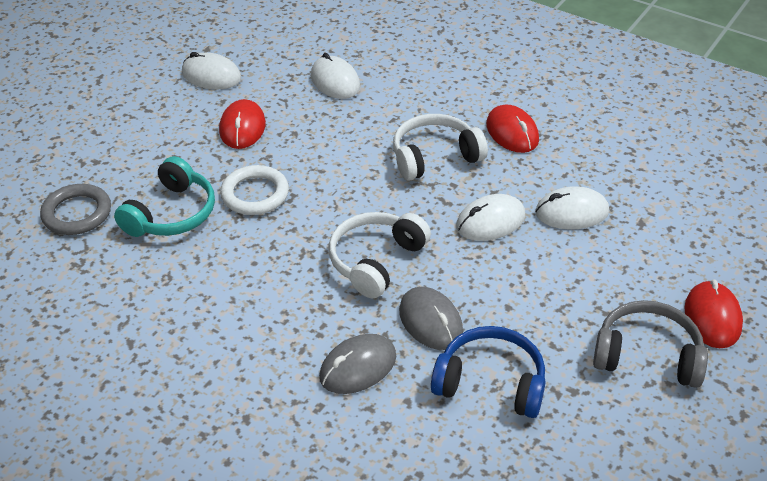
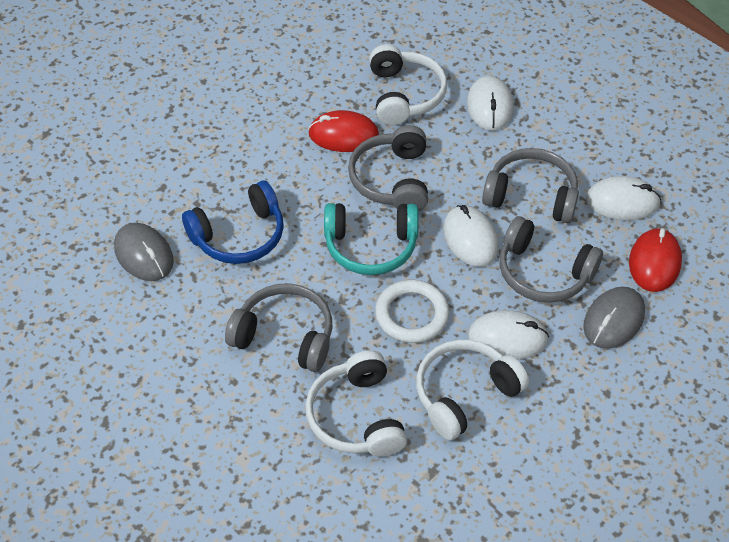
grey headphones: [593,300,708,388] = 1 -> [225,283,333,372] [348,125,428,212] [482,148,579,223] [499,216,603,303] = 4
grey ring: [40,184,111,235] = 1 -> none = 0
red mouse: [219,99,266,149] [486,104,539,153] [684,279,743,348] = 3 -> [308,110,379,152] [629,228,682,292] = 2
white headphones: [329,212,431,298] [393,114,488,181] = 2 -> [305,350,407,457] [369,44,447,126] [416,340,529,440] = 3

